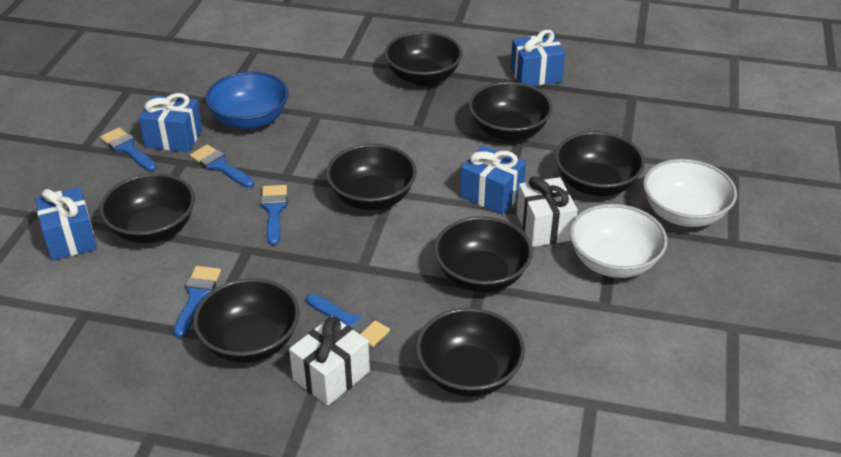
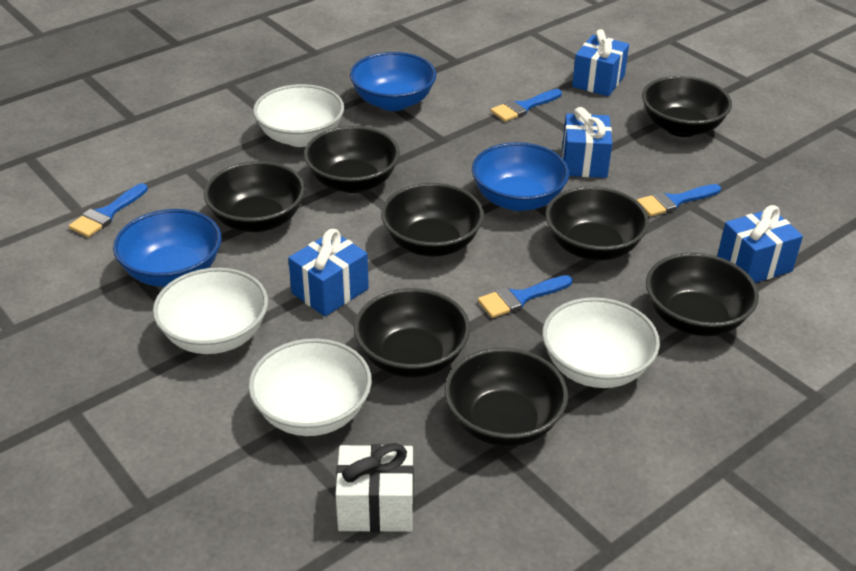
blue bowl: [205,71,288,130] = 1 -> [113,209,222,287] [350,52,436,111] [472,142,569,211] = 3
blue brush: [100,127,157,171] [174,266,221,338] [190,144,254,188] [261,185,288,245] [306,294,390,347] = 5 -> [69,183,148,237] [478,275,573,318] [491,89,562,122] [636,184,721,217] = 4
white bowl: [569,204,668,278] [643,159,737,227] = 2 -> [153,268,268,354] [248,338,372,436] [253,84,344,147] [542,297,660,388] = 4
white gift: [289,316,370,406] [517,176,578,247] = 2 -> [335,443,414,532] = 1

